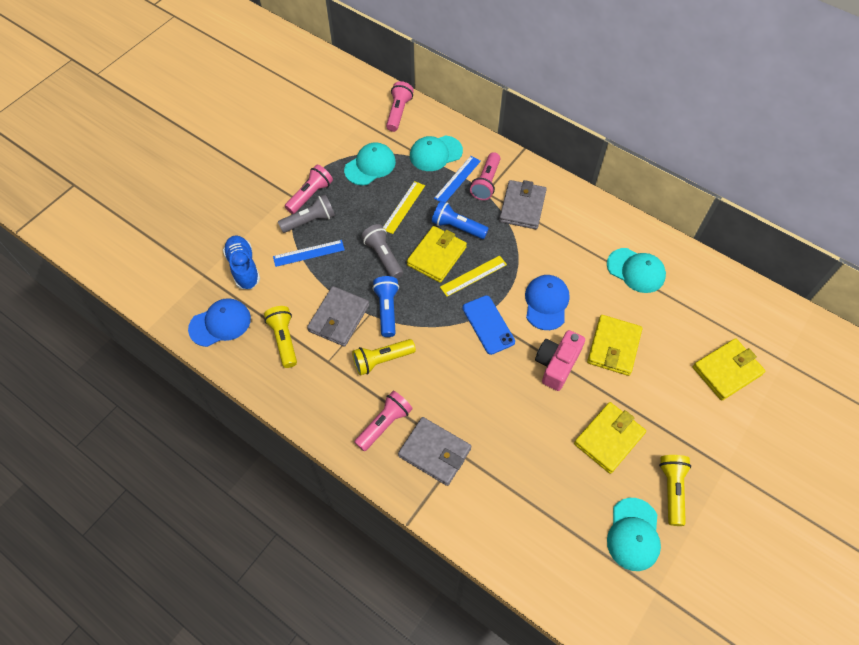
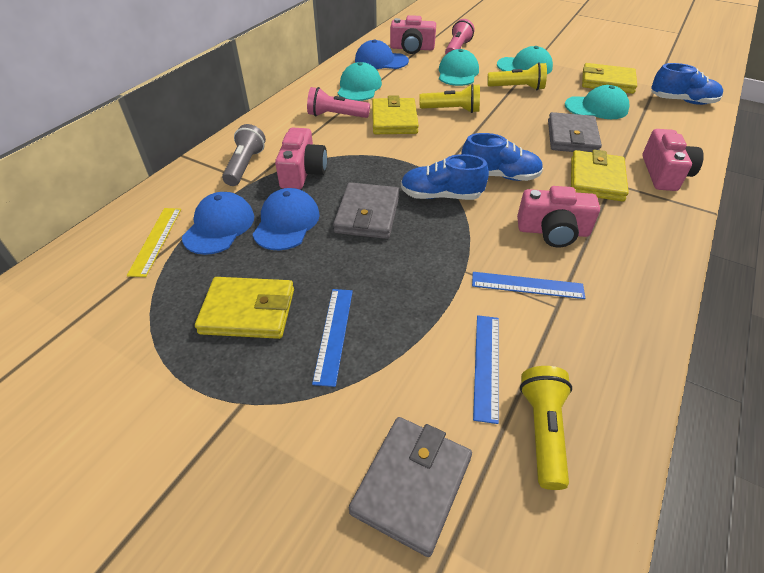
blue cap: [188,298,251,347] [525,275,570,330] = 2 -> [182,192,254,255] [252,188,320,250] [355,40,409,69] = 3
blue flashlight: [372,276,399,337] [432,201,489,239] = 2 -> none = 0
blue phone: [462,296,515,355] = 1 -> none = 0
blue ruler: [273,240,345,267] [434,156,481,203] = 2 -> [312,289,353,387] [472,272,585,299] [473,315,499,424] = 3
blue shoe: [223,235,260,289] = 1 -> [401,154,489,200] [461,133,543,181] [651,63,723,105] = 3
grey flashlight: [278,195,335,233] [361,224,403,279] = 2 -> [222,124,266,186] = 1
pink camera: [535,330,585,391] = 1 -> [275,128,327,189] [390,15,436,54] [517,186,600,248] [642,129,704,191] = 4
pink flashlight: [285,165,333,214] [354,391,413,451] [386,81,414,132] [470,152,500,200] = 4 -> [307,87,370,118] [445,19,474,54] = 2
yellow ruler: [383,181,425,234] [440,255,507,297] = 2 -> [127,208,181,277] = 1

